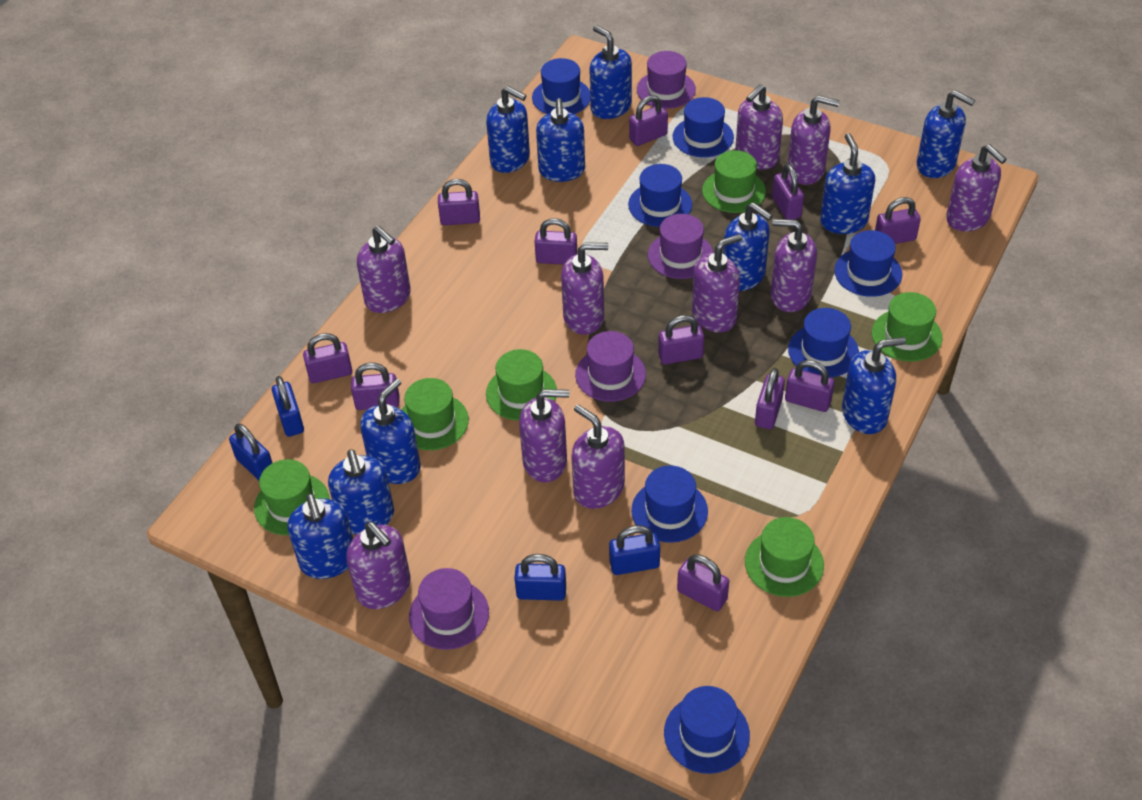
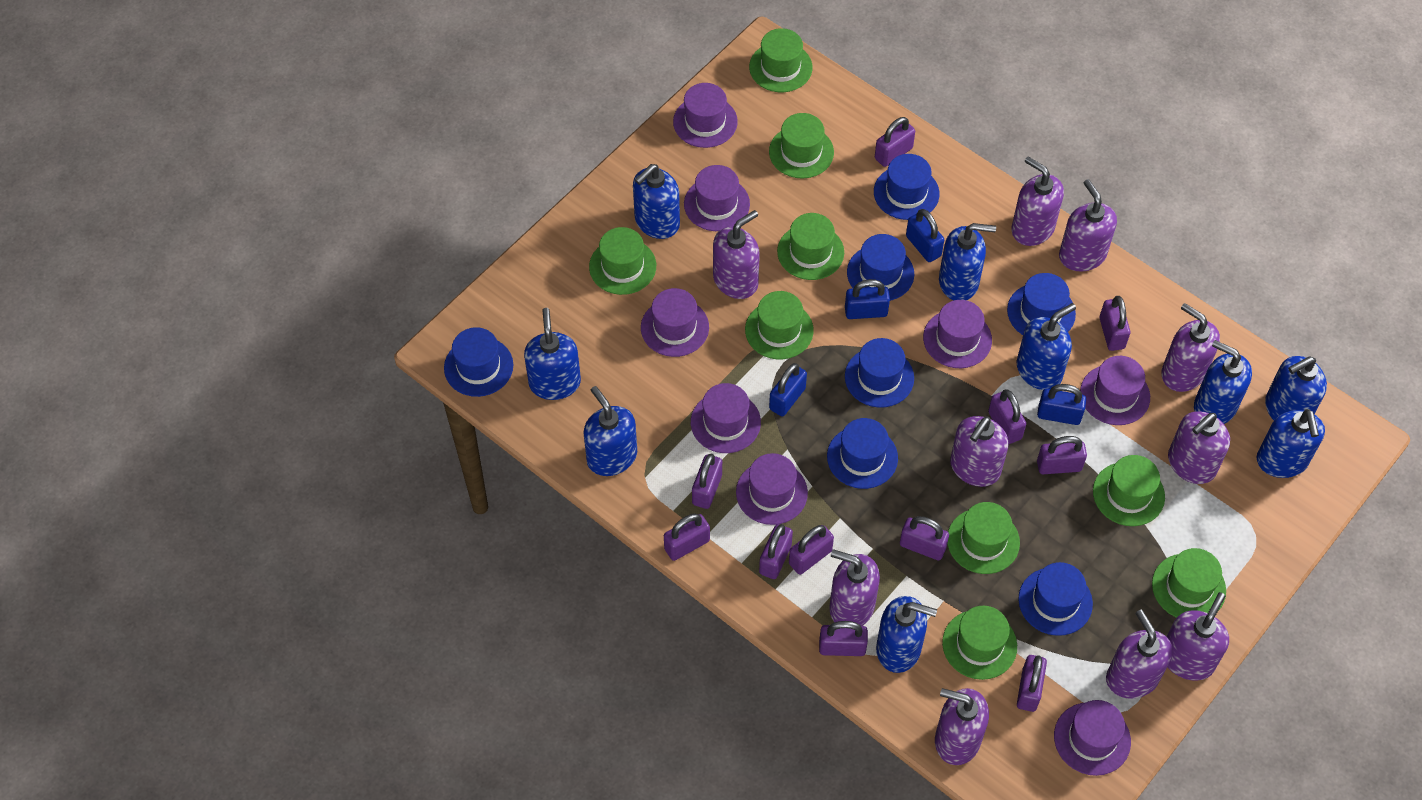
blue soap dispenser: [287,494,353,579] [328,450,394,535] [360,378,421,484] [486,86,530,173] [536,98,585,182] [589,25,632,119] [723,202,773,291] [820,133,875,234] [842,337,906,434] [917,90,975,178] = 10 -> [524,308,581,400] [583,386,637,476] [633,164,680,239] [876,596,937,673] [939,223,996,300] [1017,303,1076,390] [1194,340,1252,424] [1257,409,1325,478] [1265,356,1327,420] = 9
green hat: [254,459,330,535] [401,378,469,450] [486,349,557,420] [702,150,766,213] [745,517,824,597] [872,292,942,362] = 6 -> [589,227,656,295] [745,291,814,359] [749,28,813,92] [769,113,834,178] [777,213,844,280] [942,606,1017,680] [947,502,1020,574] [1093,455,1165,526] [1152,548,1226,618] = 9
purple hat: [409,568,489,650] [575,331,646,402] [637,51,696,109] [648,214,714,279] = 4 -> [641,288,709,357] [673,83,738,148] [684,165,750,231] [691,383,761,453] [736,453,808,525] [923,300,992,368] [1054,700,1131,776] [1080,356,1150,425] = 8

